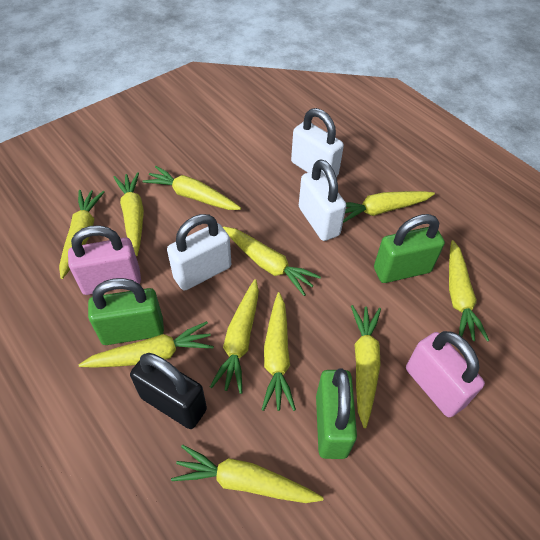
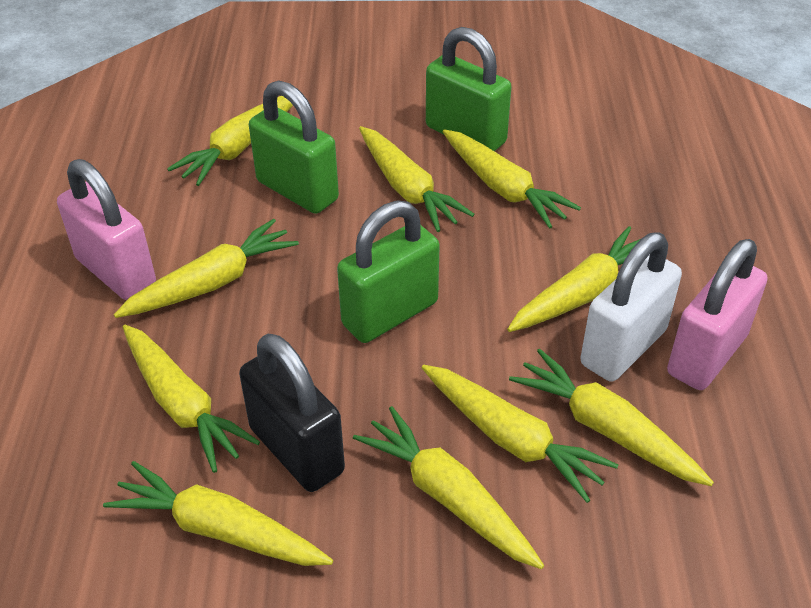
white padlock: [167,214,231,290] [291,108,344,177] [299,159,346,241] = 3 -> [580,232,682,382] = 1
yellow carrot: [59,190,104,279] [79,321,214,368] [114,172,144,256] [142,166,241,210] [171,445,324,503] [210,279,259,394] [223,226,321,296] [262,292,296,411] [343,191,435,223] [351,305,381,428] [449,240,489,342] = 11 -> [103,461,333,566] [114,219,299,318] [123,325,260,473] [167,96,293,186] [353,406,544,569] [359,126,474,232] [422,365,618,503] [442,129,581,229] [507,226,640,332] [509,349,714,486] = 10

